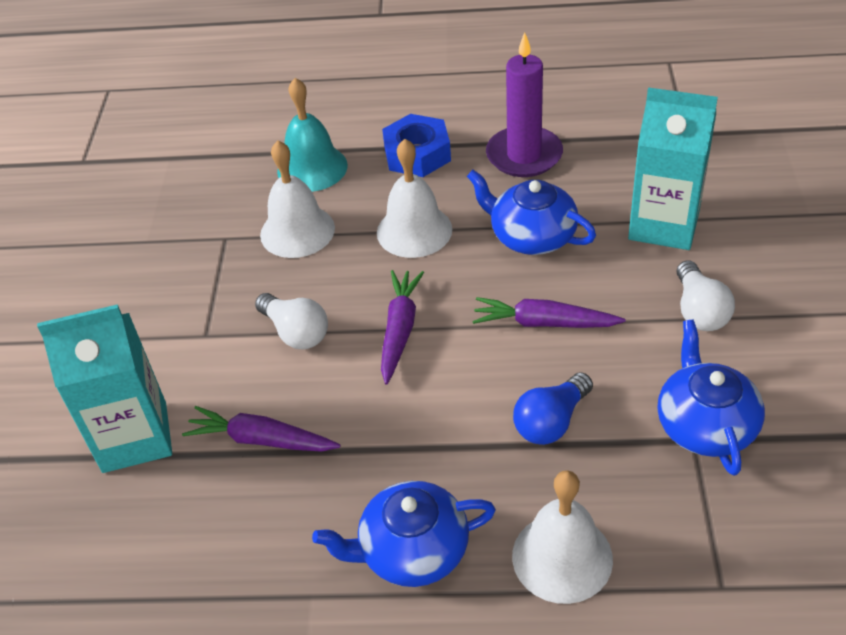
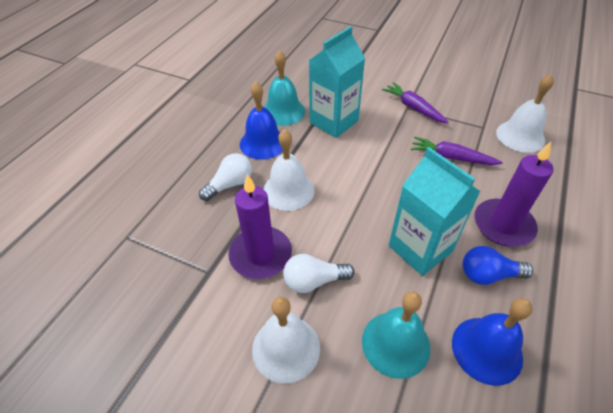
blue bell: none = 0 -> [240,82,283,160] [452,298,533,386] = 2
blue nut: [382,114,451,177] = 1 -> none = 0
blue teapot: [312,481,496,587] [467,170,596,255] [658,320,765,476] = 3 -> none = 0
purple candle: [486,32,563,177] = 1 -> [228,174,292,279] [474,142,553,247] = 2
purple carrot: [182,406,341,452] [381,270,424,385] [472,297,626,328] = 3 -> [382,82,449,123] [411,137,503,165] = 2
turquoise bell: [277,78,348,192] = 1 -> [264,50,305,126] [362,291,430,379] = 2

